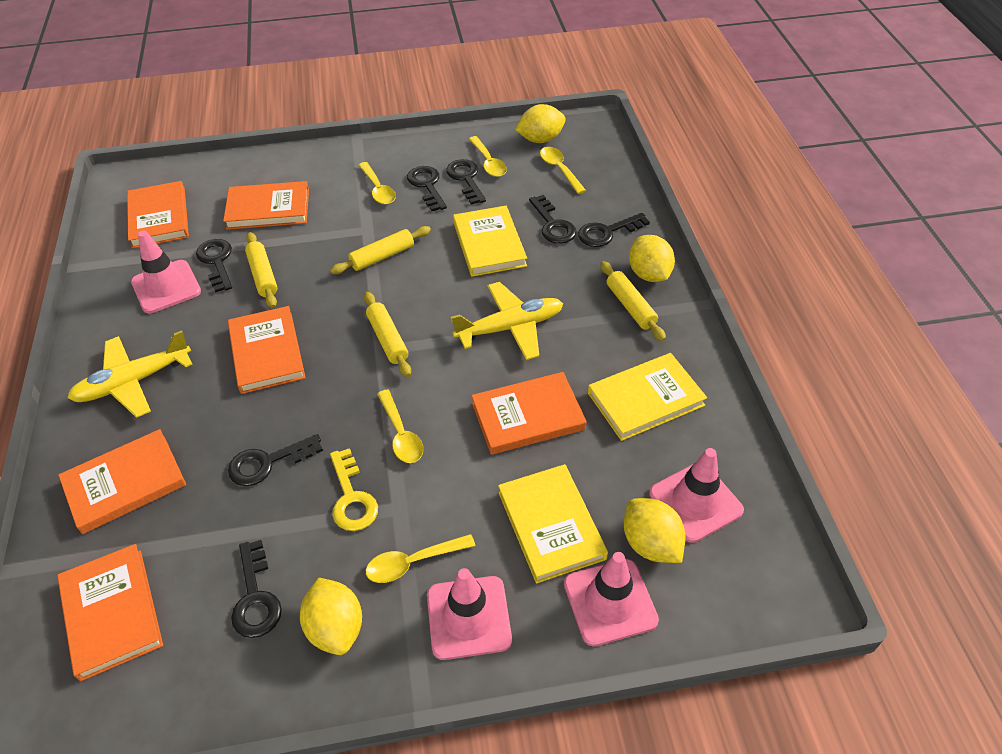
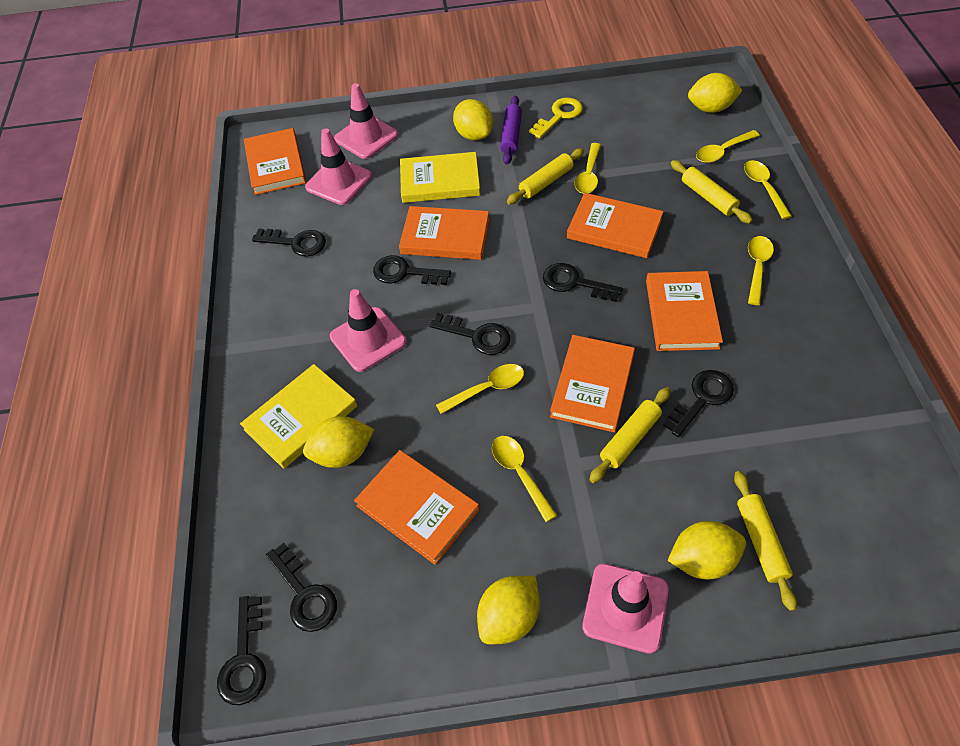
purple rolling pin: none = 0 -> [500,95,522,164] = 1
yellow book: [453,206,527,277] [498,464,608,584] [588,353,707,441] = 3 -> [240,364,357,469] [400,152,480,203] = 2
yellow lemon: [300,578,362,655] [515,104,566,143] [624,498,686,563] [629,235,675,282] = 4 -> [303,416,374,468] [453,99,493,141] [477,576,540,644] [668,521,746,579] [688,73,743,113] = 5
yellow plane: [68,331,193,418] [451,282,563,360] = 2 -> none = 0
yellow spoon: [358,162,396,204] [366,534,475,583] [377,389,423,463] [469,136,507,177] [540,147,586,194] = 5 -> [436,364,524,414] [492,436,557,522] [574,143,601,194] [696,130,760,163] [744,160,792,219] [748,236,774,305] = 6

